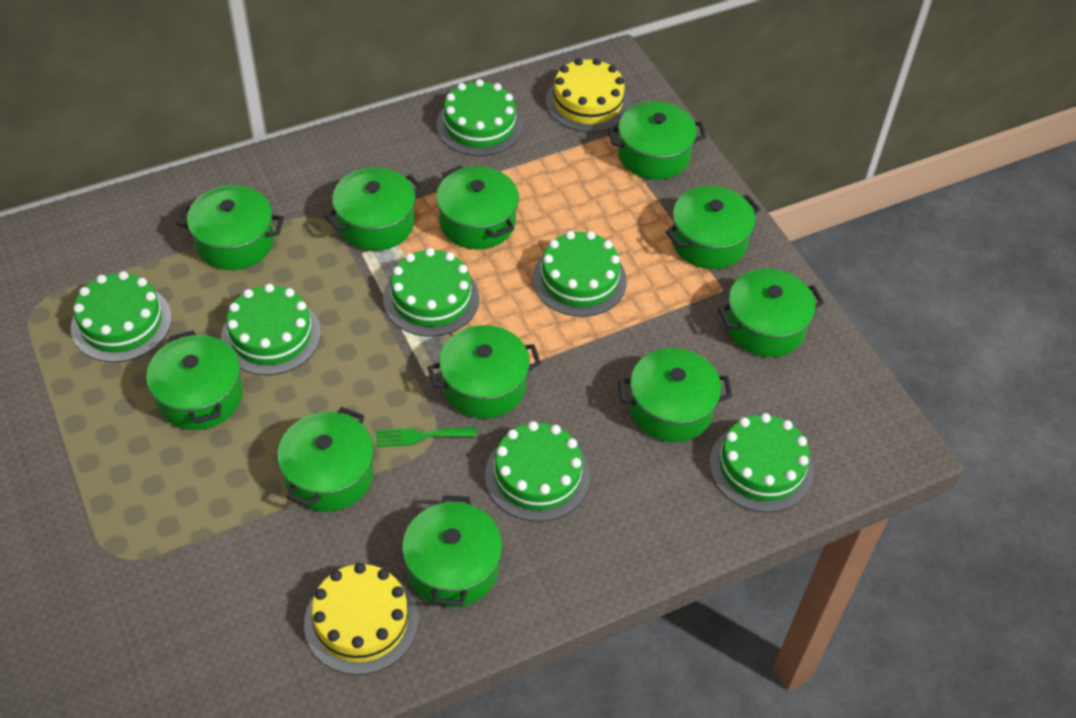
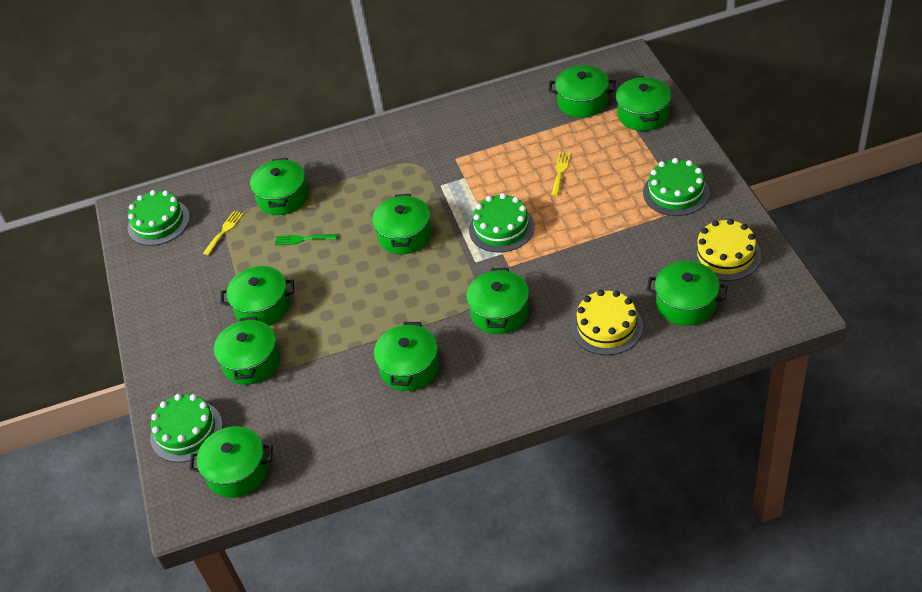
green cake: [71,271,172,362] [221,284,321,375] [383,248,479,337] [437,79,523,156] [485,421,590,522] [533,231,627,317] [710,413,814,513] = 7 -> [128,190,190,246] [150,394,223,463] [469,193,535,253] [643,158,710,216] = 4
green pot: [146,330,243,430] [177,185,284,270] [277,407,374,512] [324,167,423,251] [402,495,502,608] [427,325,541,419] [436,165,519,249] [608,101,706,180] [618,348,732,442] [666,186,760,269] [718,269,824,357] = 11 -> [189,426,273,498] [214,316,280,385] [220,266,294,326] [250,158,308,215] [372,194,432,254] [374,322,439,391] [466,268,529,334] [548,65,616,118] [616,76,671,131] [646,261,728,326] = 10
yellow fork: none = 0 -> [203,211,244,255] [551,152,571,196] = 2

